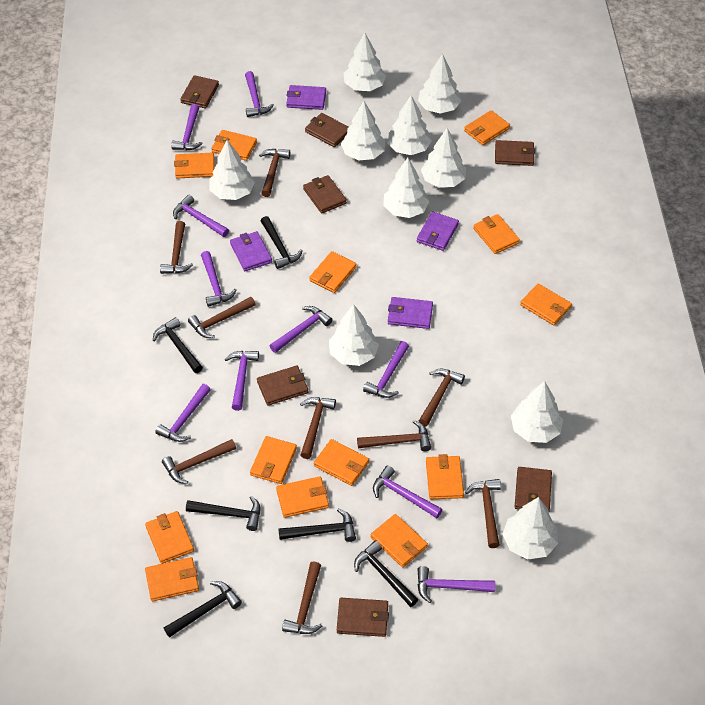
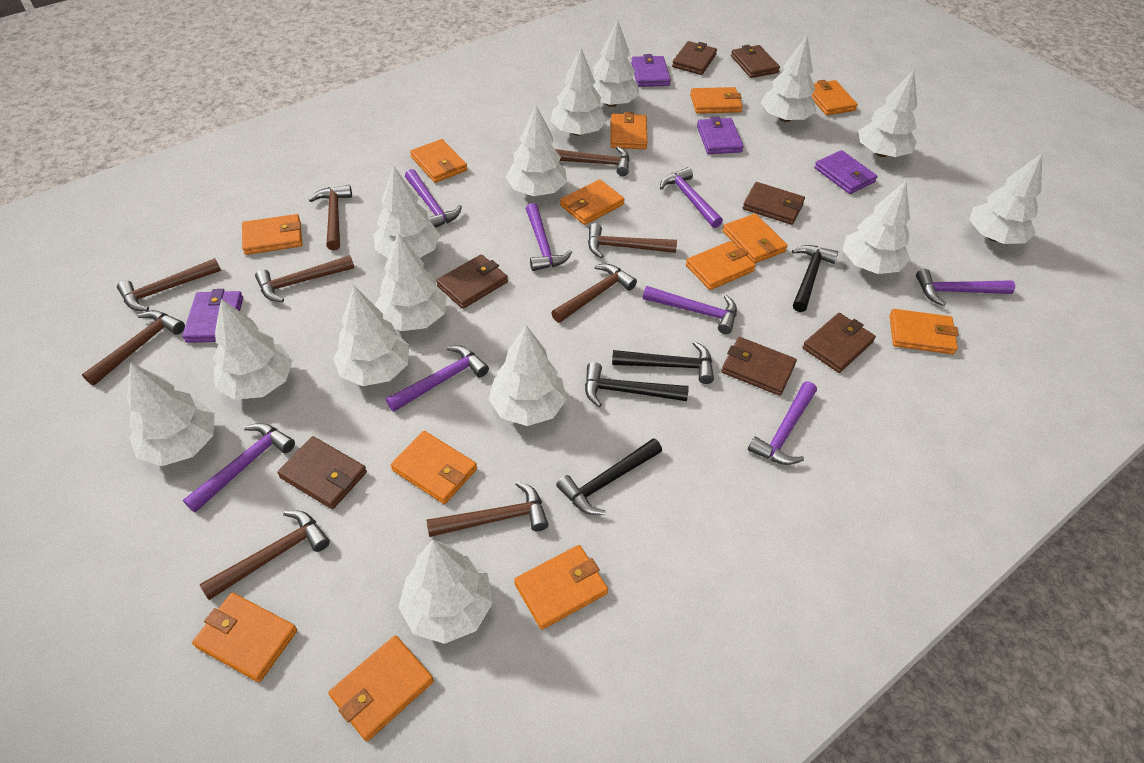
black hammer: [153,317,203,373] [164,581,242,638] [186,496,260,531] [261,216,303,269] [278,508,356,542] [354,540,418,607] = 6 -> [556,438,662,515] [585,362,689,407] [612,341,714,384] [792,245,838,312] = 4
purple hammer: [155,384,211,442] [171,104,203,150] [173,195,229,237] [201,251,237,307] [224,351,259,411] [245,71,274,117] [270,306,332,353] [363,341,409,398] [373,465,442,518] [417,566,495,603] = 10 -> [183,423,295,513] [386,345,489,412] [405,169,462,228] [526,203,572,271] [643,286,737,334] [660,167,723,228] [748,381,817,465] [916,269,1015,306] = 8
white tree: [209,140,255,200] [329,304,379,366] [341,101,385,161] [344,33,386,91] [383,158,430,218] [387,96,432,155] [418,54,461,114] [421,128,466,188] [502,497,558,560] [511,381,563,443] = 10 -> [127,362,215,466] [213,299,293,400] [333,286,409,386] [374,166,440,258] [375,233,447,331] [398,540,493,644] [489,325,567,426] [506,105,567,196] [550,48,607,136] [593,20,640,107] [761,36,816,122] [843,181,910,274] [859,70,917,157] [970,153,1042,244] = 14

